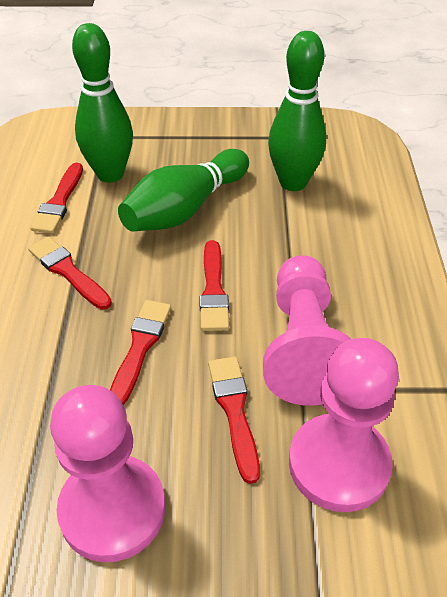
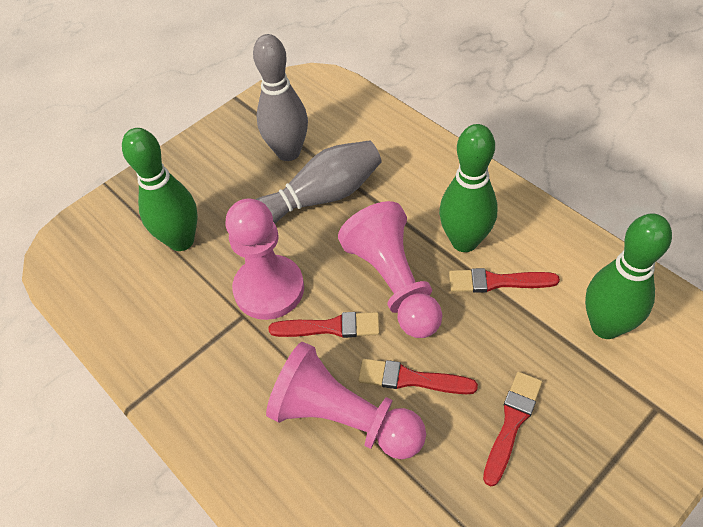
grey bowling pin: none = 0 -> [253,34,308,161] [255,140,382,224] = 2
red brush: [28,236,112,310] [30,163,83,234] [110,300,171,405] [199,240,229,331] [208,356,260,484] = 5 -> [269,312,380,338] [358,359,478,394] [449,268,560,293] [483,372,542,486] = 4

